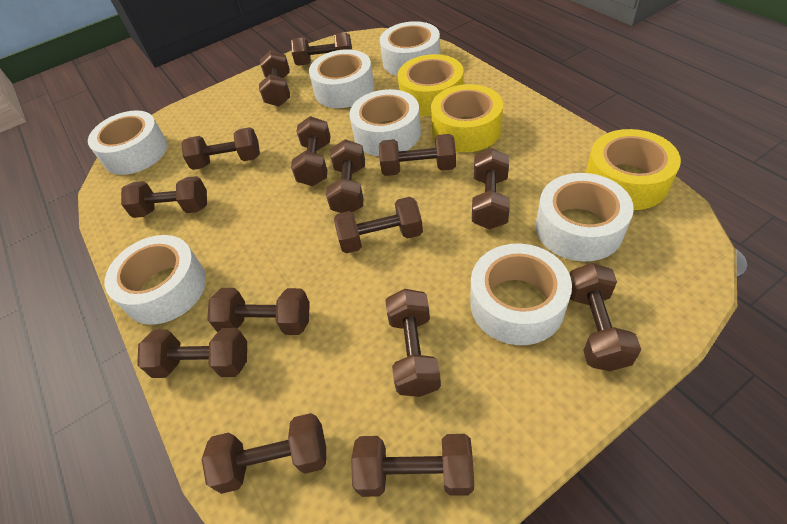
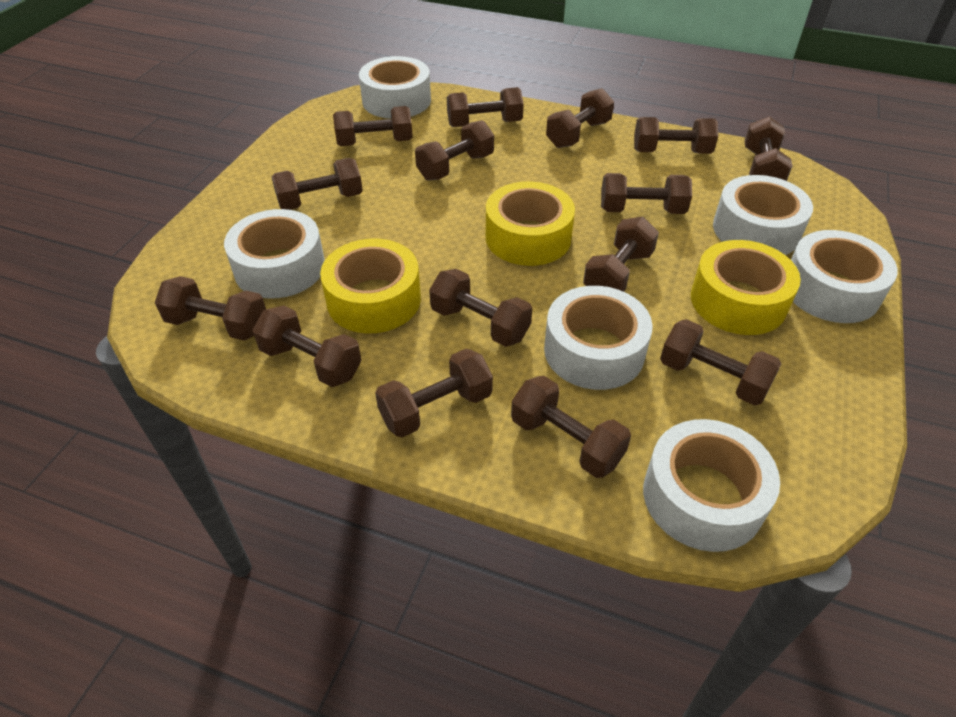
white tape: [88,110,168,175] [105,235,206,325] [309,49,374,108] [349,89,421,156] [380,21,440,76] [470,244,572,345] [536,173,634,262] = 7 -> [224,209,325,298] [359,56,431,119] [544,286,653,390] [643,419,780,552] [713,175,813,255] [791,230,898,323] = 6

